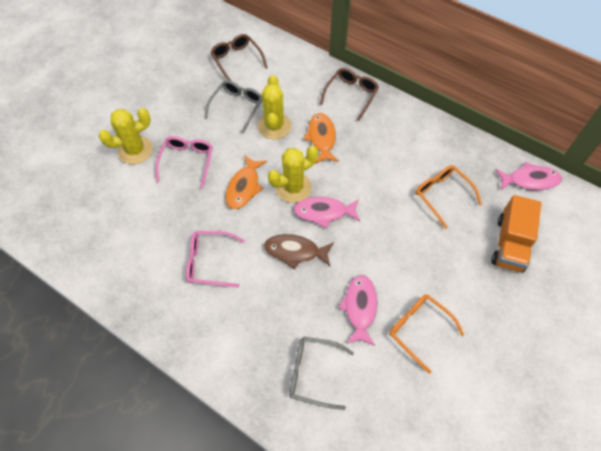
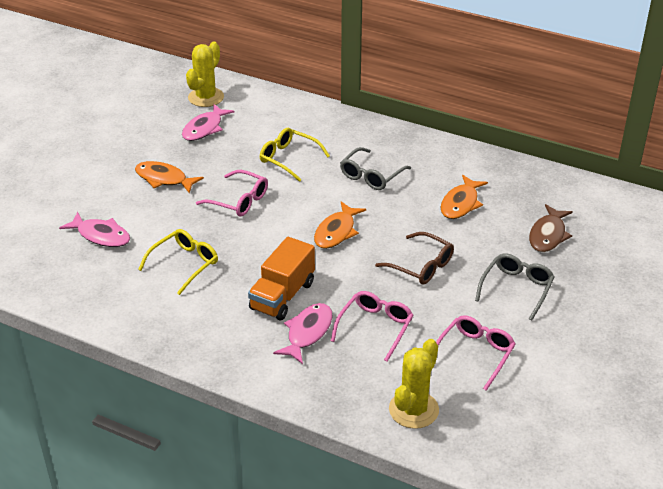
brown glasses: [210,34,268,81] [320,68,379,121] = 2 -> [375,232,454,285] = 1
orange fish: [226,155,267,209] [304,113,339,163] = 2 -> [135,161,204,193] [314,202,366,249] [441,175,488,219] = 3
orange glasses: [389,294,464,374] [416,165,482,229] = 2 -> none = 0
pink glasses: [155,136,213,188] [186,231,245,287] = 2 -> [196,170,268,216] [331,291,413,362] [436,315,515,391] = 3
yellow cactus: [99,108,153,164] [258,75,291,139] [268,146,318,203] = 3 -> [186,41,224,107] [389,339,439,429] = 2
yellow glasses: none = 0 -> [138,229,218,295] [260,128,330,182] = 2

